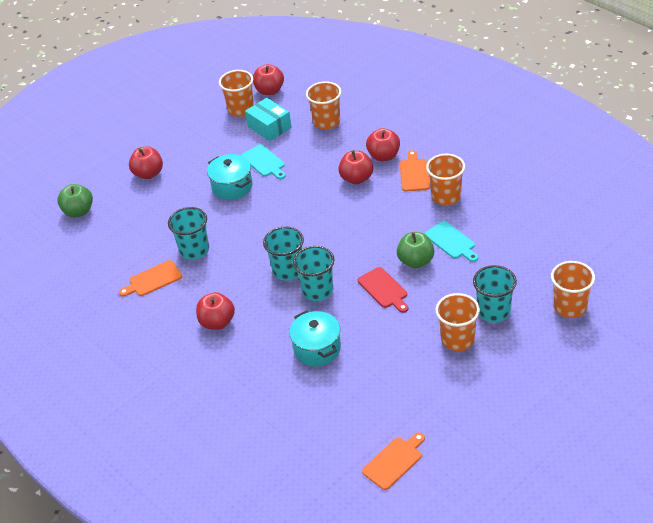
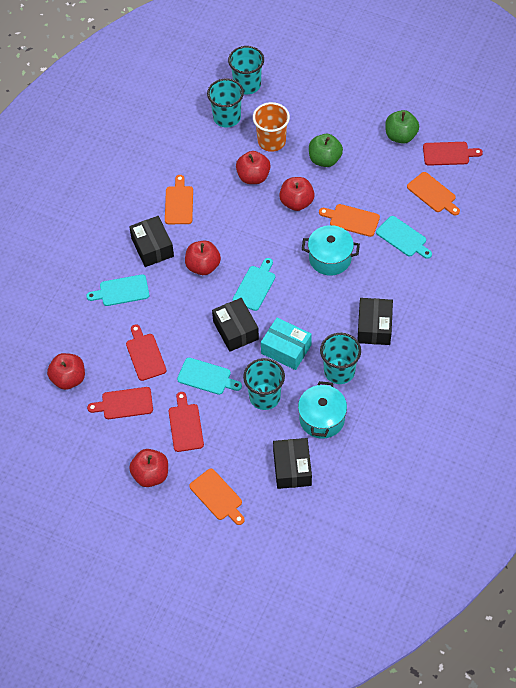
black box: none = 0 -> [129,216,174,267] [212,298,259,352] [273,438,312,489] [357,298,393,345] = 4
orange cup: [219,70,254,117] [306,81,341,130] [426,154,465,206] [436,293,480,351] [551,261,595,318] = 5 -> [253,102,290,152] = 1
orange cutting board: [119,260,182,297] [362,432,425,490] [400,150,430,192] = 3 -> [165,175,193,224] [189,469,245,525] [319,204,380,237] [407,172,460,216] = 4
red cutting board: [358,267,409,313] = 1 -> [87,387,153,419] [126,324,167,381] [169,392,204,452] [423,142,483,166] = 4
turquoise cutting board: [241,144,286,179] [425,221,478,262] = 2 -> [86,274,149,306] [177,358,242,395] [233,258,275,311] [376,216,432,259] = 4

